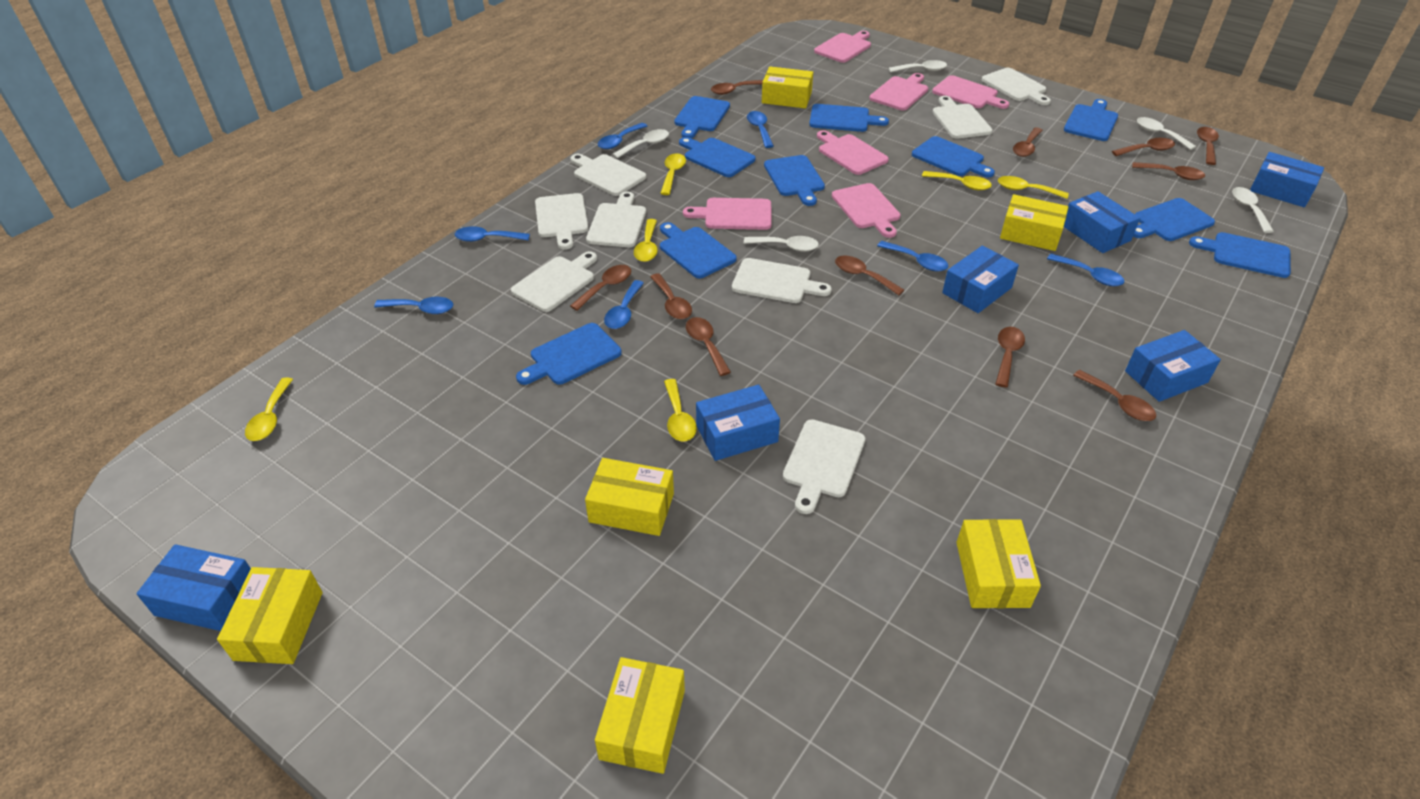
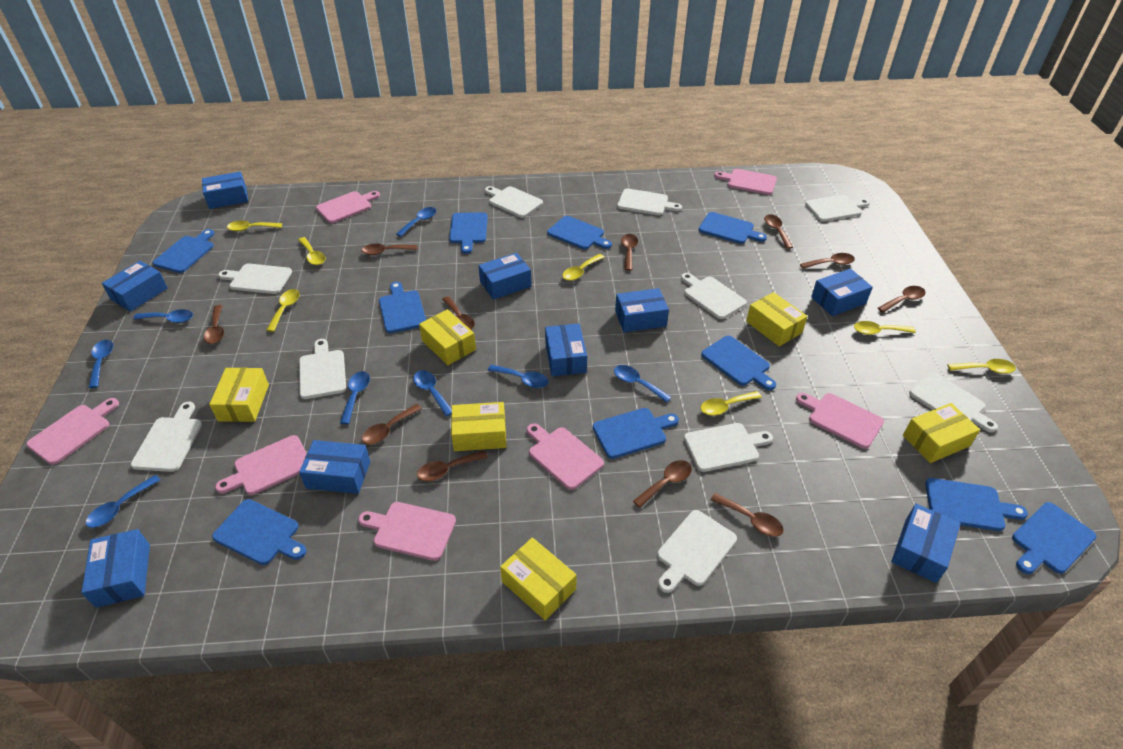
blue box: [136,544,251,631] [696,385,780,461] [942,246,1019,313] [1064,191,1140,253] [1125,330,1221,402] [1250,152,1324,207] = 6 -> [81,529,150,608] [102,261,168,312] [202,171,248,209] [299,440,370,494] [478,253,532,300] [545,324,587,376] [615,288,669,332] [811,269,873,316] [891,504,961,583] = 9
blue spoon: [374,297,453,314] [455,226,530,242] [598,123,647,149] [604,280,644,329] [747,111,774,148] [877,241,948,271] [1047,253,1125,286] = 7 -> [86,475,160,528] [88,340,113,388] [133,309,193,323] [340,371,370,424] [396,207,436,237] [413,370,452,417] [488,365,549,388] [614,365,672,403] = 8
pink cutting board: [683,198,772,230] [814,31,871,63] [817,130,889,175] [832,183,901,238] [869,73,928,111] [932,75,1009,109] = 6 -> [26,398,119,465] [215,435,307,495] [316,191,380,223] [358,502,456,561] [527,423,604,490] [714,169,777,195] [796,393,884,449] = 7
white cutting board: [511,251,597,312] [535,193,589,250] [570,154,646,196] [586,191,646,247] [732,258,832,303] [783,419,865,514] [933,96,993,139] [981,68,1051,105] = 8 -> [131,402,202,472] [218,263,292,294] [299,339,346,399] [485,186,543,218] [617,189,682,215] [657,510,737,593] [681,273,747,319] [684,423,773,472] [805,195,870,222] [909,372,998,433] = 10
white spoon: [613,129,669,158] [744,236,819,251] [889,60,947,72] [1137,117,1196,150] [1232,187,1274,233] = 5 -> none = 0
yellow spoon: [245,378,293,441] [634,219,658,262] [660,153,686,195] [664,379,697,441] [922,171,992,190] [998,176,1069,199] = 6 -> [227,221,282,231] [267,289,300,332] [298,237,325,265] [562,254,604,281] [701,391,762,416] [854,321,916,335] [947,359,1016,374] = 7

